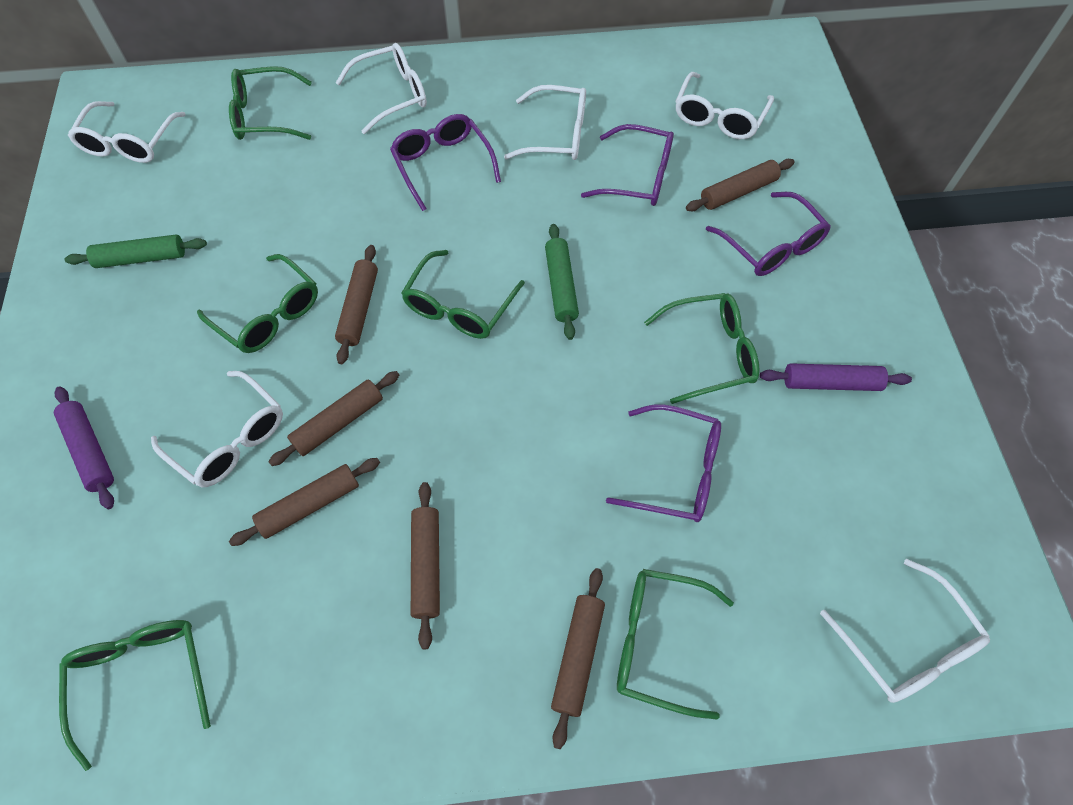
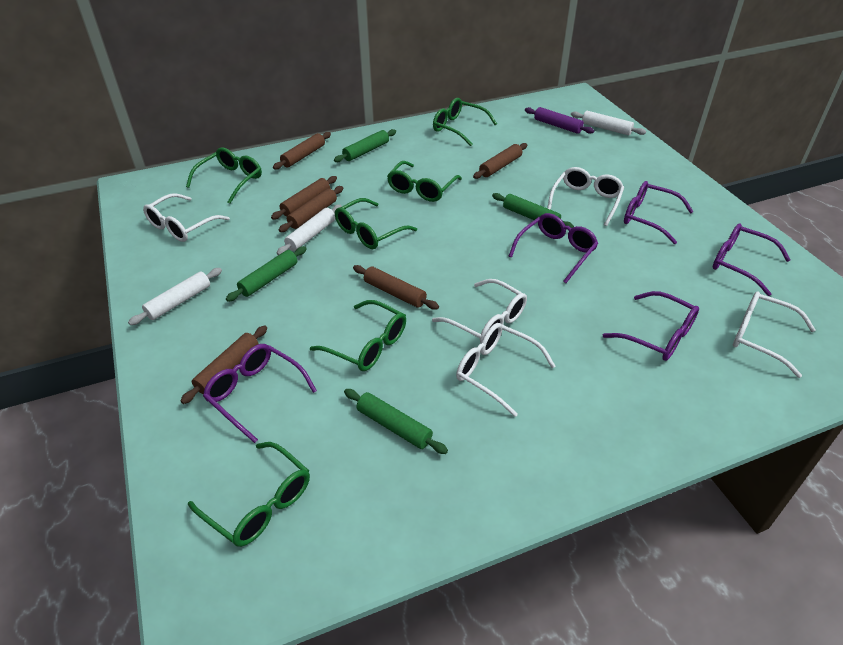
green rolling pin: [65,235,207,268] [545,224,579,340] = 2 -> [226,246,307,302] [334,129,396,162] [344,389,448,454] [492,193,574,228] = 4
purple glasses: [390,114,501,211] [581,124,674,206] [606,404,721,522] [706,192,831,276] = 4 -> [203,344,317,443] [509,213,598,283] [603,291,699,361] [624,181,694,244] [713,223,791,296] = 5
purple rolling pin: [54,386,114,509] [760,363,912,391] = 2 -> [525,107,594,134] = 1
white glasses: [68,101,186,163] [151,371,283,487] [336,43,427,134] [504,85,586,160] [675,72,774,139] [820,559,990,703] = 6 -> [143,193,230,242] [432,279,527,343] [456,323,556,417] [547,167,624,226] [733,291,816,378] = 5
white rolling pin: none = 0 -> [128,268,222,325] [277,205,342,255] [571,111,646,135] = 3

